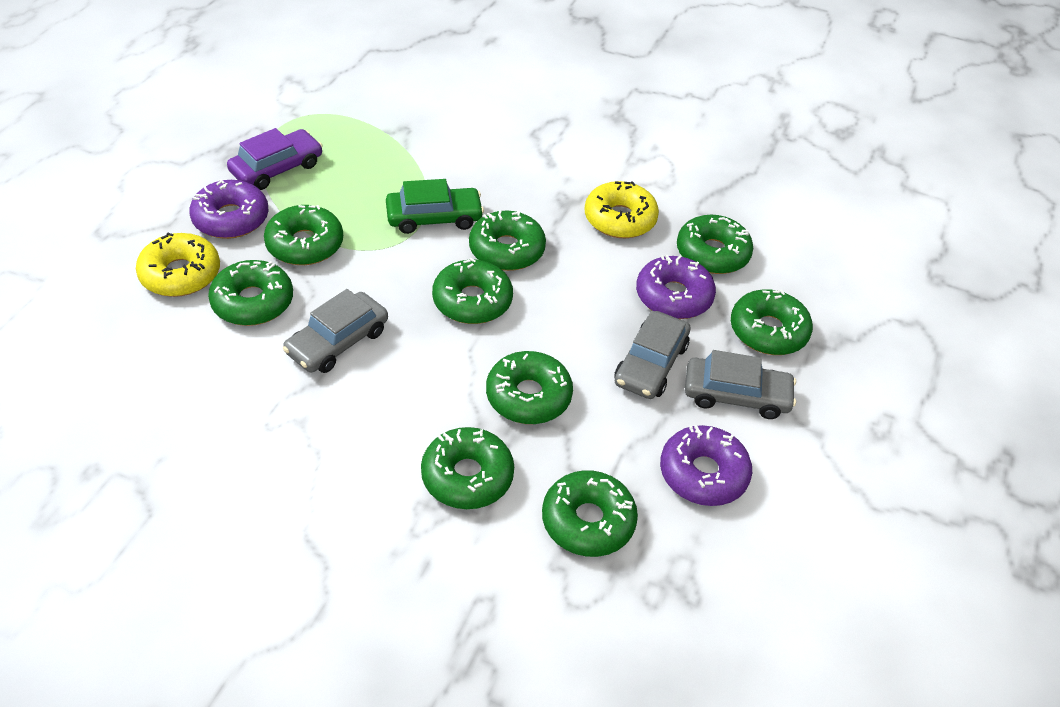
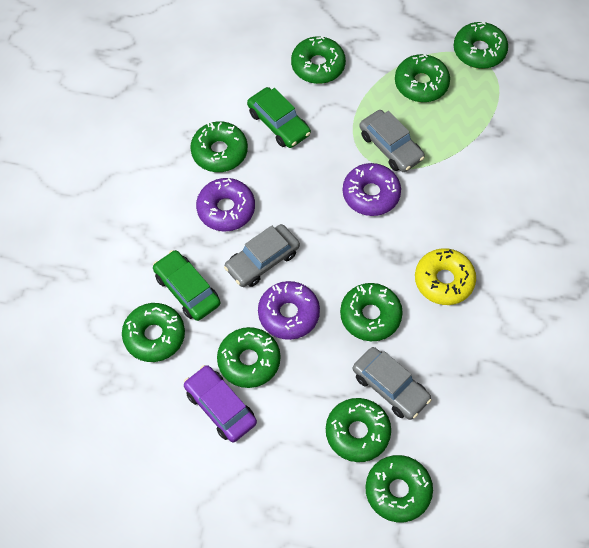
green car: [386,179,484,234] = 1 -> [153,250,220,321] [247,87,311,148] = 2
yellow donut: [136,233,220,297] [584,181,659,238] = 2 -> [415,248,476,305] = 1

